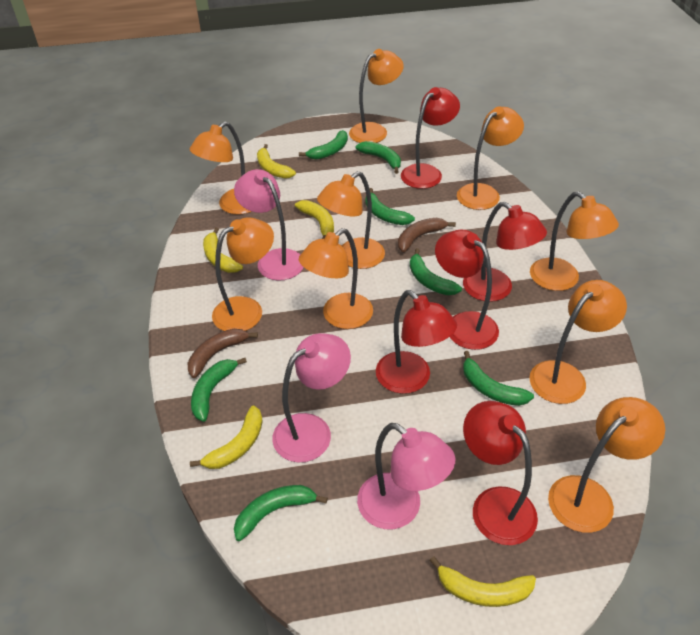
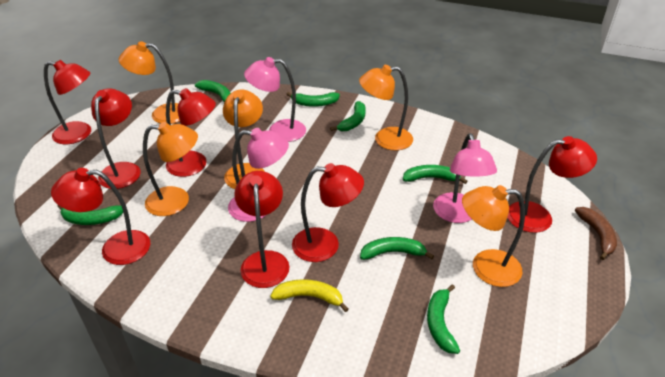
brown banana: [188,329,258,378] [398,218,456,252] = 2 -> [575,207,617,260] = 1
orange lamp: [190,121,252,215] [212,217,274,331] [299,228,373,329] [317,171,385,269] [349,49,404,143] [457,106,524,210] [530,191,619,291] [530,280,627,404] [548,397,665,533] = 9 -> [119,41,180,124] [143,122,198,216] [223,90,265,189] [359,65,413,150] [462,185,525,287] = 5
red lamp: [376,290,457,394] [401,87,460,189] [435,230,499,350] [463,202,547,302] [463,401,538,545] = 5 -> [44,60,91,144] [51,168,150,265] [91,88,141,189] [166,88,216,177] [234,171,289,288] [292,163,364,262] [507,136,597,233] = 7
yellow banana: [190,406,263,469] [203,227,243,273] [257,144,296,179] [295,200,334,239] [429,556,536,607] = 5 -> [271,279,349,312] = 1

